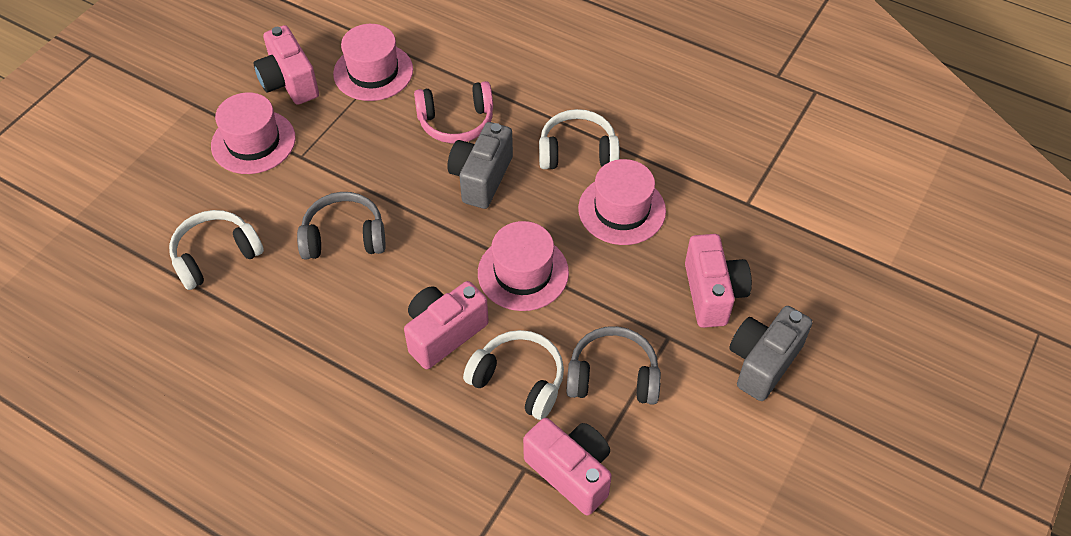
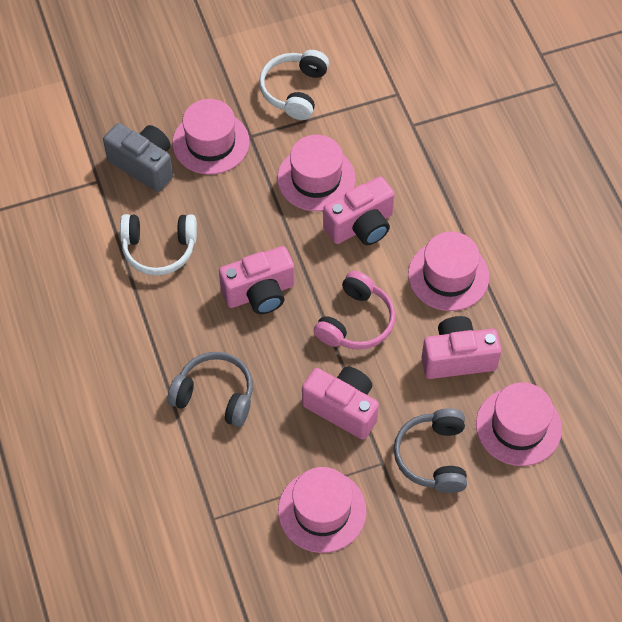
grey camera: [448,122,513,209] [729,306,812,401] = 2 -> [103,123,173,192] = 1
pink hat: [211,92,296,174] [333,24,413,101] [478,221,569,311] [578,159,666,245] = 4 -> [172,99,250,175] [277,135,355,211] [278,467,366,553] [408,232,489,311] [476,382,562,466] = 5
white headphones: [169,210,264,290] [463,330,564,420] [539,109,620,169] = 3 -> [120,214,197,276] [259,50,329,120] = 2

